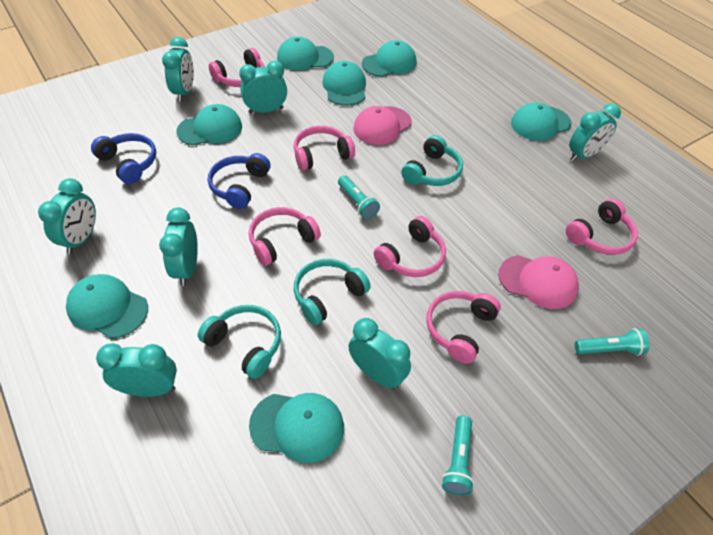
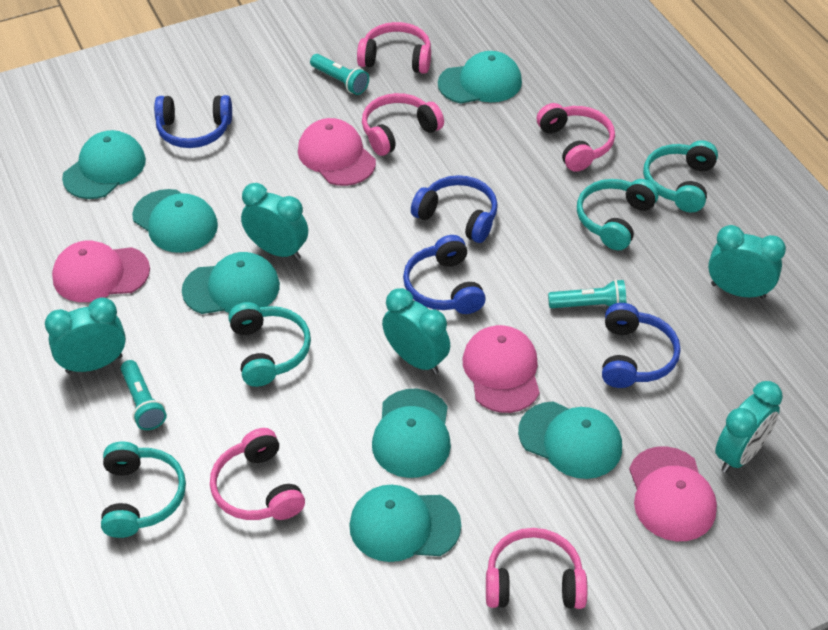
blue headphones: [91,133,156,184] [208,153,271,209] = 2 -> [154,95,232,148] [403,235,486,314] [411,175,498,243] [602,303,680,388] = 4
pink cap: [353,106,412,145] [498,255,579,309] = 2 -> [52,241,150,302] [298,118,376,186] [463,325,540,413] [629,446,717,541] = 4
pink headphones: [209,48,264,87] [249,207,321,266] [294,126,355,171] [374,216,446,277] [426,291,501,364] [566,198,638,255] = 6 -> [210,428,305,520] [357,22,431,74] [362,93,444,156] [486,528,587,609] [537,103,615,172] = 5
turquoise clock: [38,179,96,254] [96,343,177,397] [159,208,198,286] [162,37,194,102] [239,61,287,114] [348,318,411,389] [569,104,621,161] = 7 -> [45,297,126,373] [241,183,308,260] [382,288,450,374] [708,225,786,299] [715,381,783,473] = 5
turquoise headphones: [198,305,281,379] [294,259,371,325] [401,135,463,186] = 3 -> [101,442,186,538] [228,302,311,387] [577,179,659,250] [643,140,718,212] = 4

